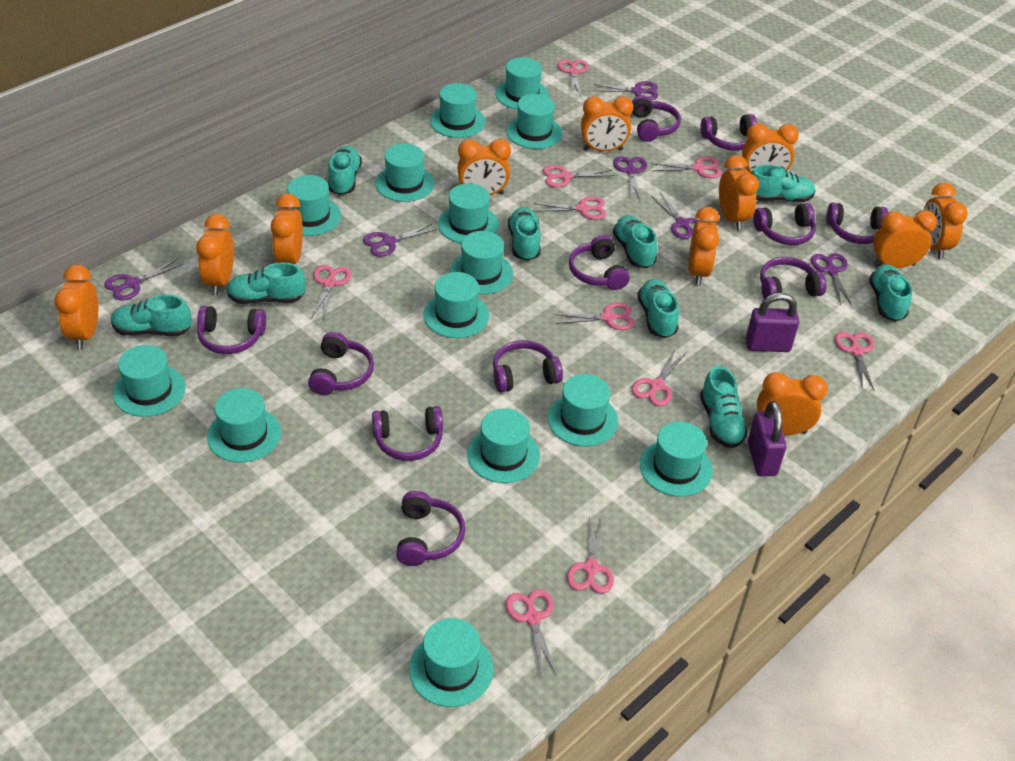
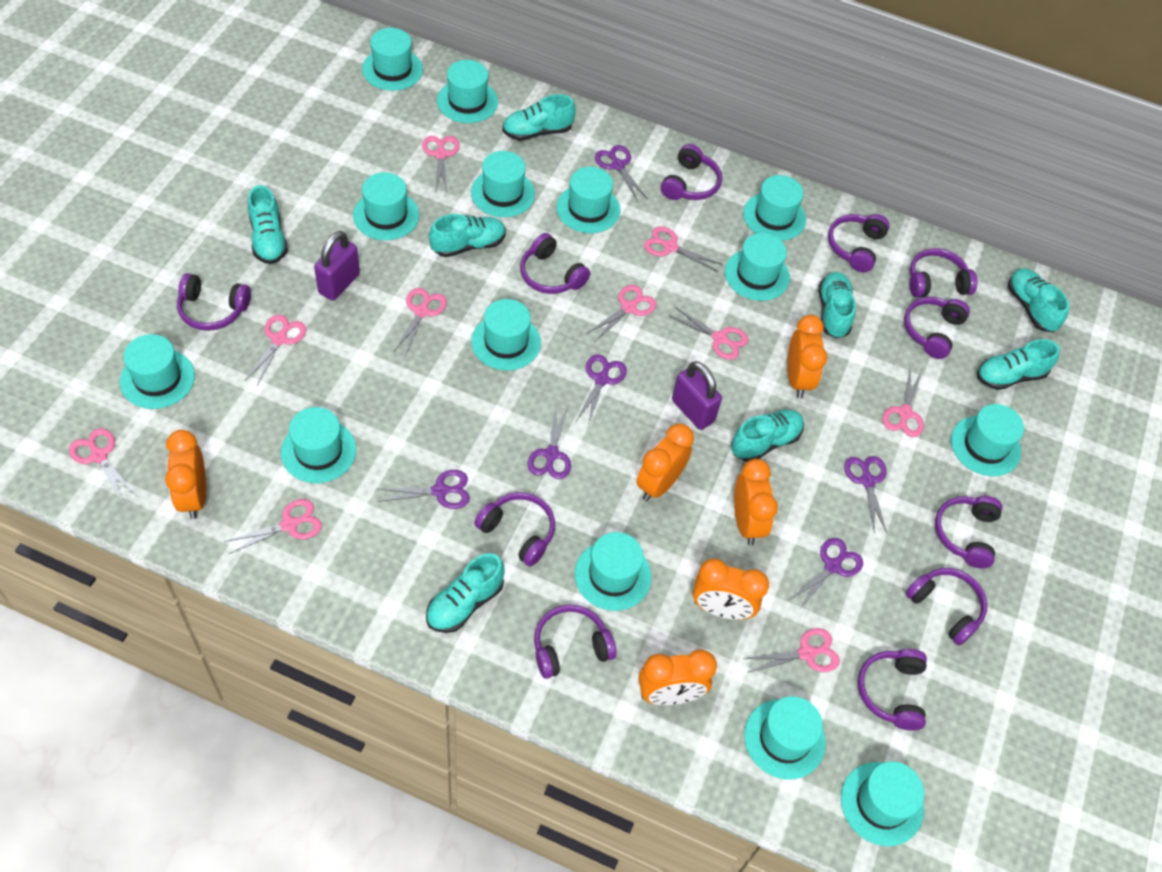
orange clock: [54,265,98,350] [196,214,234,295] [271,193,303,264] [457,139,511,195] [581,96,634,151] [688,207,719,285] [719,155,759,230] [742,123,799,173] [757,372,827,435] [873,210,937,268] [923,183,968,259] = 11 -> [165,430,206,519] [636,424,694,501] [639,649,717,705] [693,559,769,620] [734,459,778,545] [787,315,827,398] = 6
turquoise shoe: [111,295,192,336] [227,262,306,304] [328,146,362,195] [508,207,541,261] [613,215,657,268] [637,279,679,338] [700,366,748,448] [751,165,816,202] [869,264,912,322] = 9 -> [248,185,288,264] [426,553,505,633] [429,214,506,257] [502,94,576,141] [731,410,804,462] [818,272,856,339] [977,339,1060,390] [1008,269,1069,332] = 8

